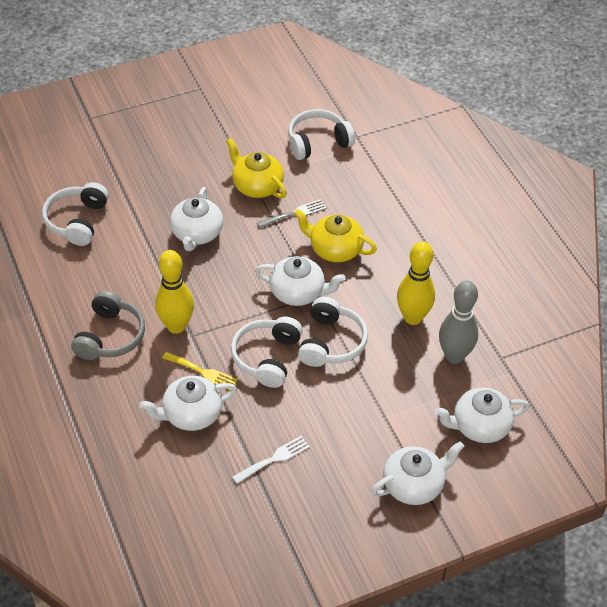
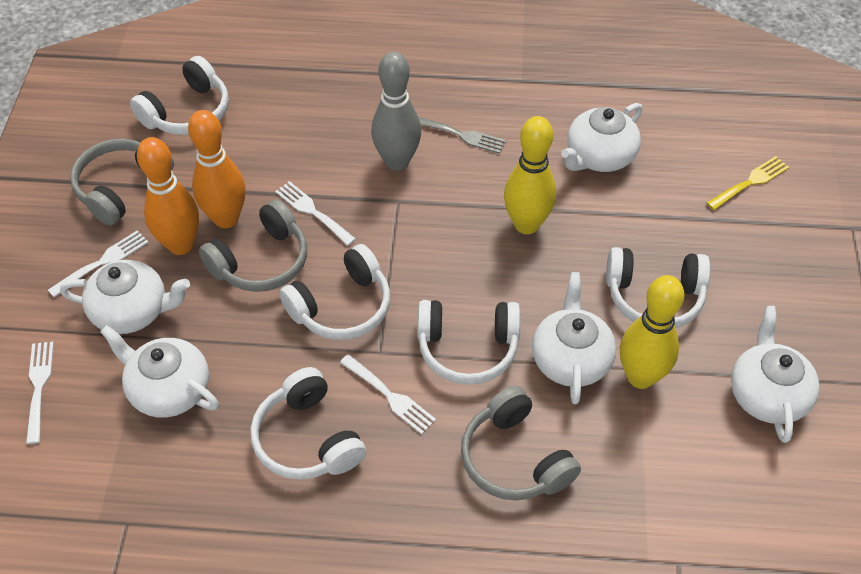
grey headphones: [71,290,145,360] = 1 -> [70,139,174,226] [199,199,307,292] [461,386,581,501] = 3
orange bowling pin: none = 0 -> [137,137,199,255] [188,110,246,228] = 2
white fork: [232,436,310,484] = 1 -> [26,342,54,444] [48,230,149,297] [275,181,356,246] [340,354,436,434] = 4
white headphones: [42,182,109,246] [231,317,303,388] [288,109,355,160] [298,297,368,367] = 4 -> [130,56,229,135] [250,367,366,480] [279,244,390,340] [417,300,521,385] [606,247,710,328] = 5
yellow teapot: [226,138,287,198] [294,209,377,262] = 2 -> none = 0

